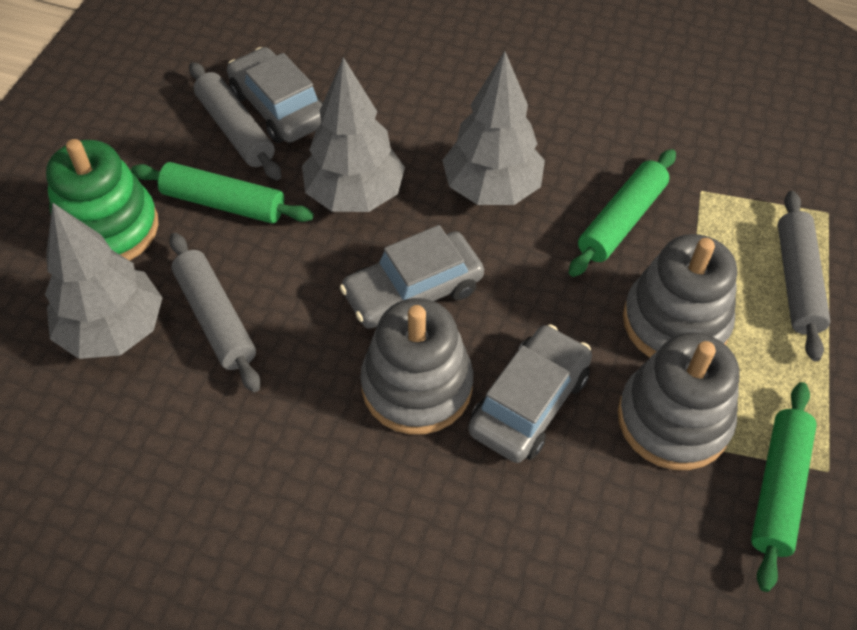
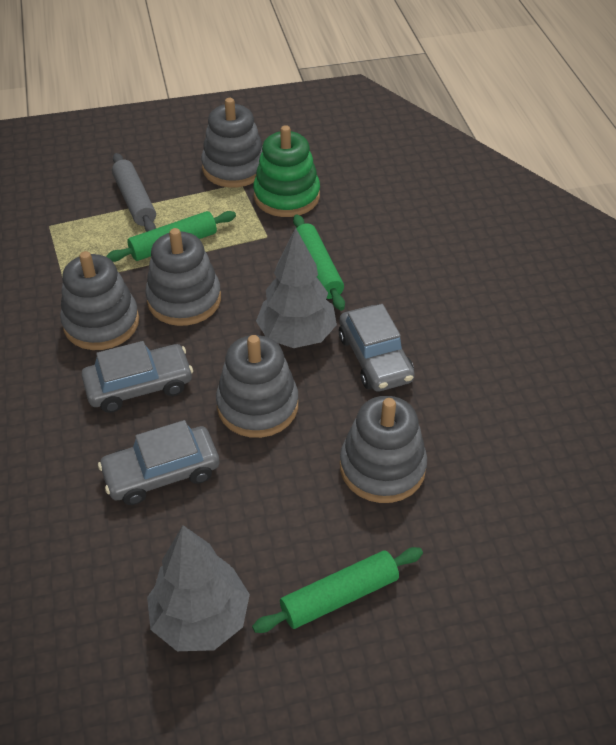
grey rolling pin: [169,233,260,392] [189,62,281,180] [778,191,831,361] = 3 -> [112,153,156,232] = 1
grey stacking toy: [360,298,473,435] [618,332,739,470] [623,234,737,358] = 3 -> [60,251,139,350] [145,228,221,326] [201,98,262,188] [216,335,298,438] [340,396,427,503] = 5
grey tree: [45,202,162,359] [302,57,405,212] [442,51,545,205] = 3 -> [147,525,250,651] [256,228,337,348] = 2

